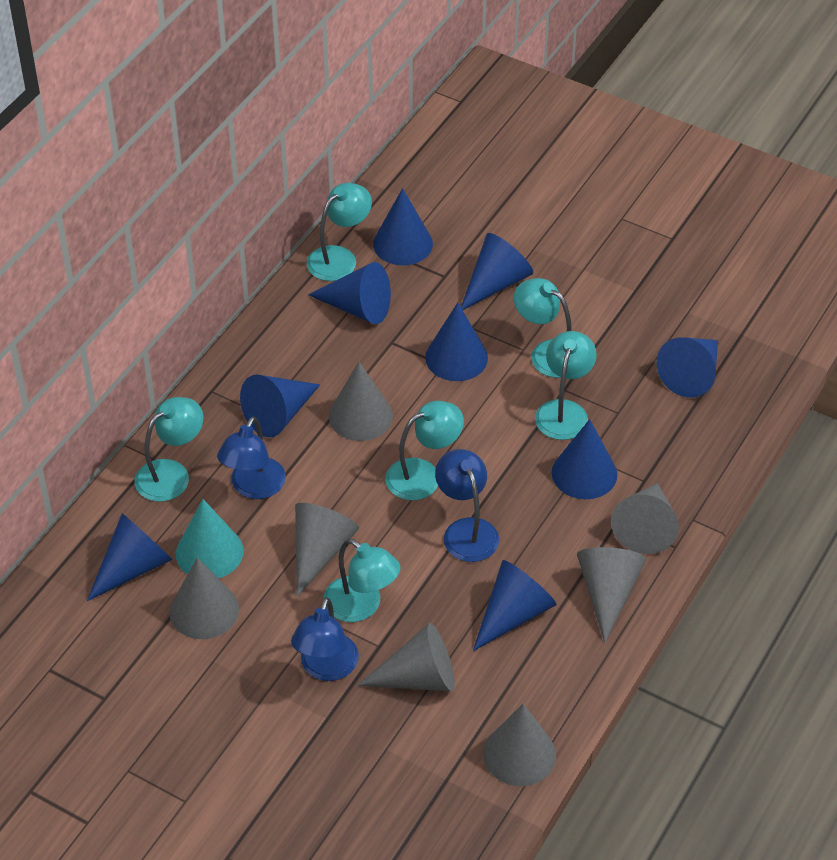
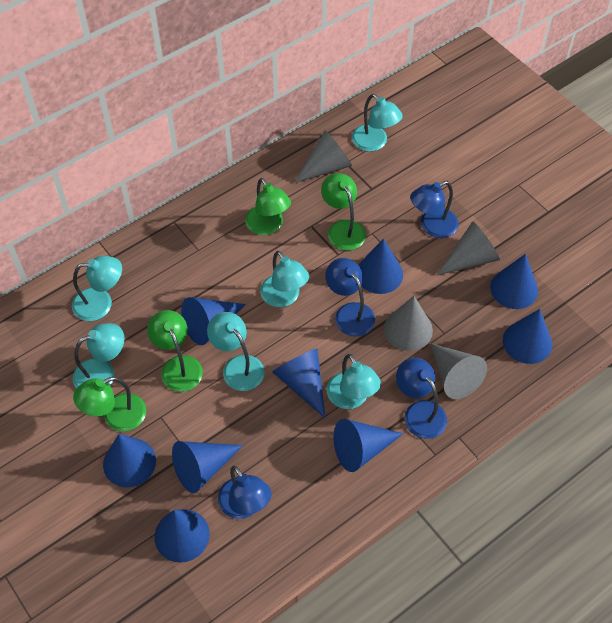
blue lamp: [217,416,286,499] [291,597,359,681] [435,449,499,562] = 3 -> [218,466,271,519] [325,258,375,337] [396,358,447,439] [410,181,459,238] = 4
green lamp: none = 0 -> [73,377,146,431] [147,310,203,392] [245,178,291,235] [321,173,366,251] = 4
grey cone: [170,558,239,639] [295,503,359,597] [329,362,393,441] [357,623,455,691] [483,704,556,786] [577,547,646,643] [611,483,679,554] = 7 -> [294,130,352,183] [384,296,433,351] [430,343,487,399] [436,221,500,276] = 4
turquoise cone: [176,499,243,578] = 1 -> none = 0

